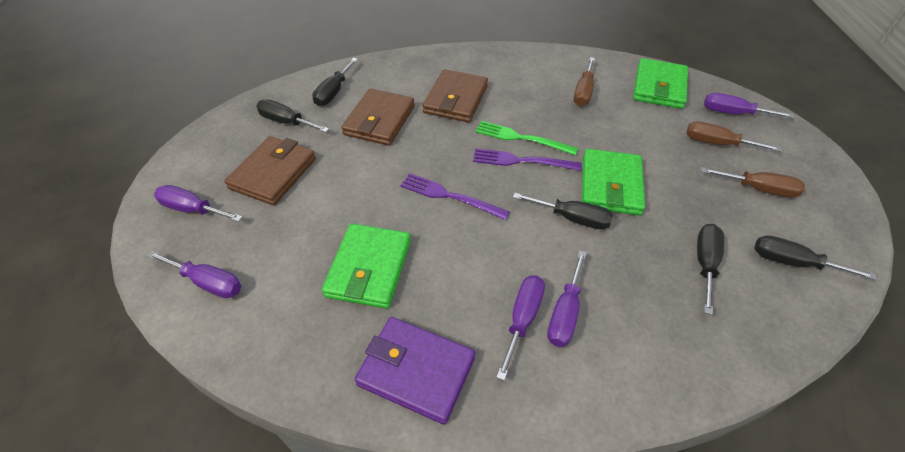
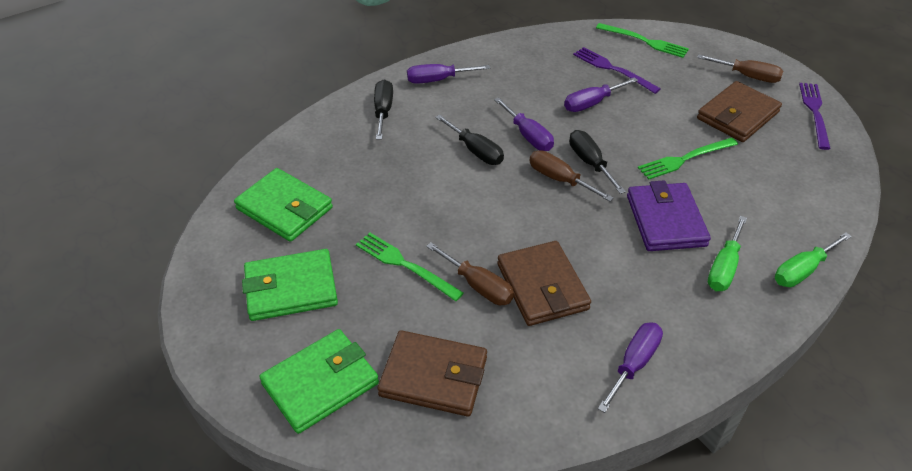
black screwdriver: [256,99,329,132] [312,58,358,106] [513,193,613,229] [697,224,724,315] [754,235,876,280] = 5 -> [374,79,393,140] [435,114,504,165] [569,130,626,194] = 3
green fork: [475,121,578,155] = 1 -> [356,233,464,301] [596,23,689,58] [638,138,738,180] = 3
green screwdriver: none = 0 -> [708,216,747,291] [775,232,852,287] = 2
purple screwdriver: [147,251,241,298] [154,185,243,222] [496,275,545,381] [547,251,587,347] [704,93,794,118] = 5 -> [407,64,490,84] [494,97,554,151] [564,77,638,112] [598,322,663,413] = 4

